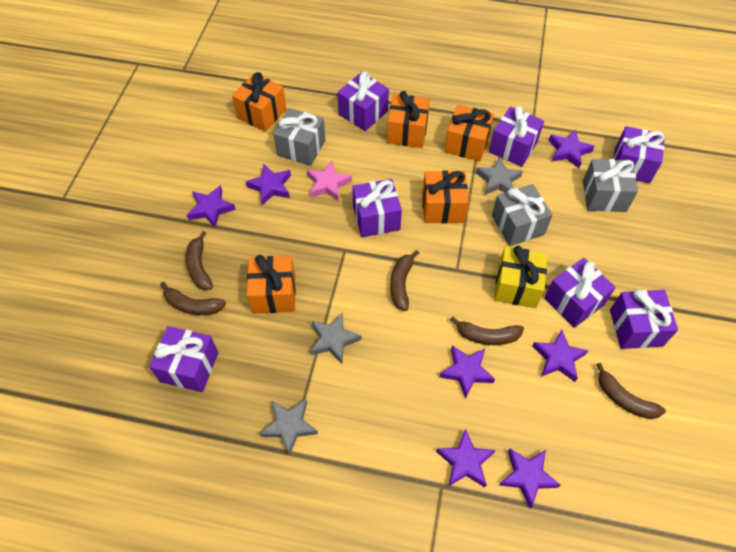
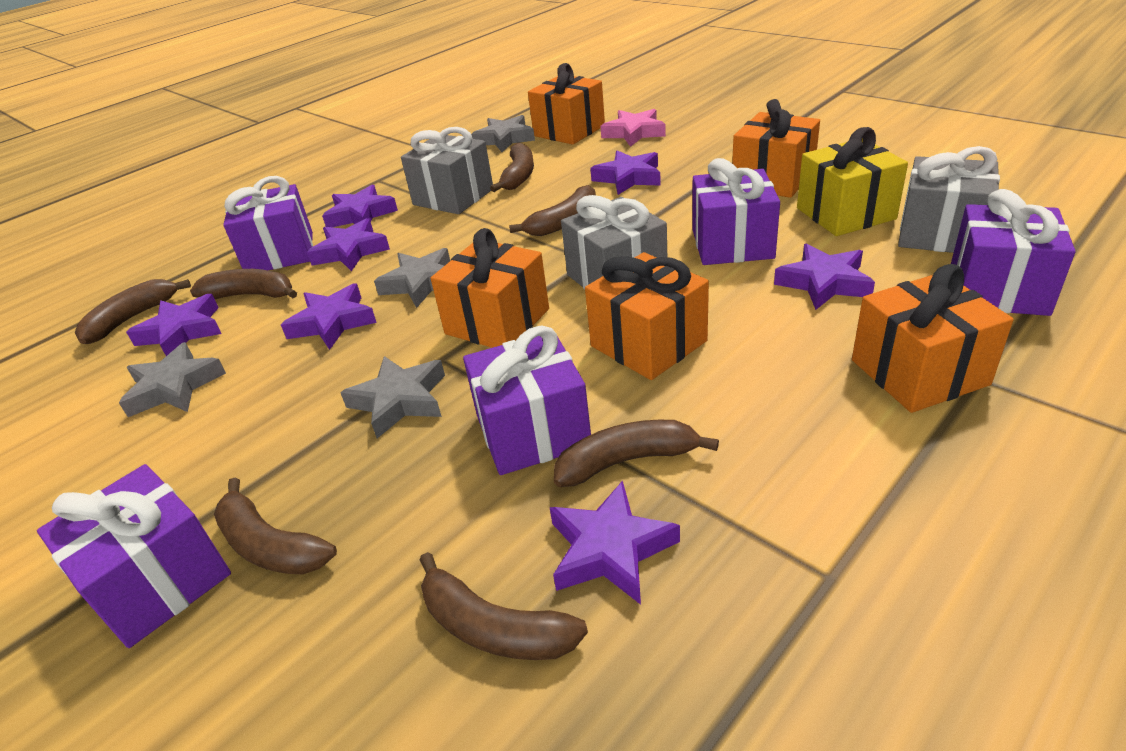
brown banana: [160,282,226,315] [186,231,213,290] [390,250,419,311] [450,317,524,345] [596,363,666,419] = 5 -> [75,279,191,344] [190,269,297,299] [214,478,337,575] [420,552,588,660] [490,143,534,192] [509,185,596,236] [554,420,719,487] = 7
grey star: [260,399,318,456] [310,312,362,364] [476,157,523,195] = 3 -> [119,342,226,417] [340,356,445,438] [374,248,450,308] [471,115,535,152] = 4
purple gift: [149,326,218,392] [337,72,389,131] [352,179,402,237] [489,106,544,167] [544,258,616,328] [610,289,678,349] [613,126,665,184] = 7 -> [37,464,231,648] [223,176,313,270] [463,325,591,475] [692,158,780,265] [951,189,1076,316] = 5

